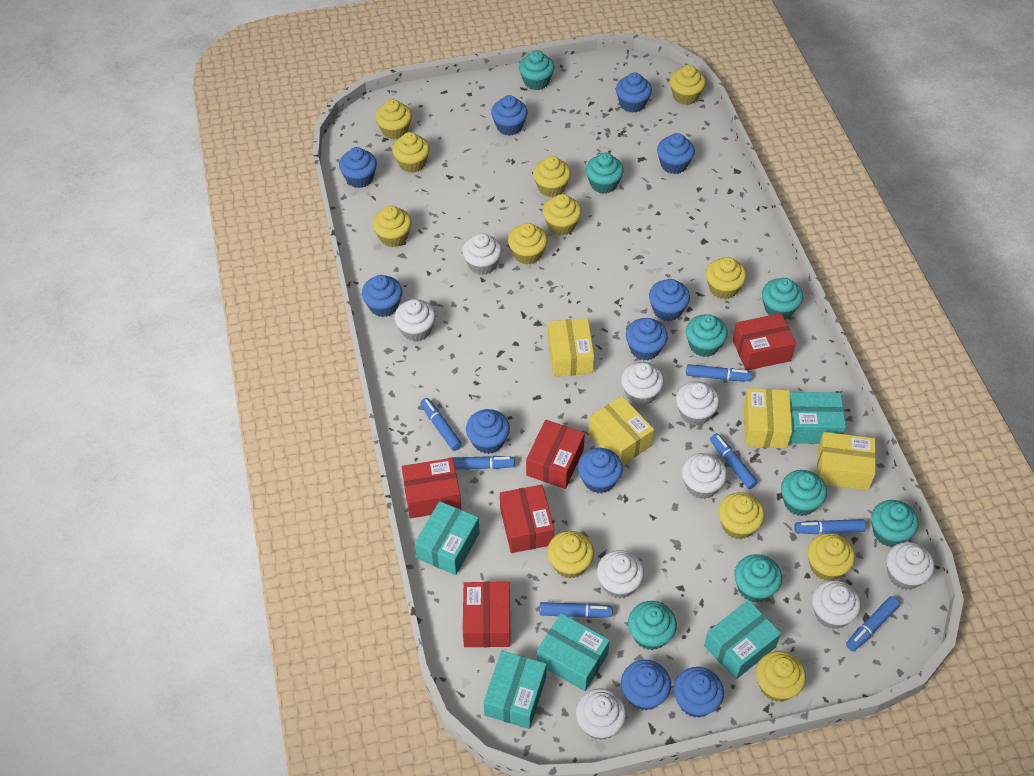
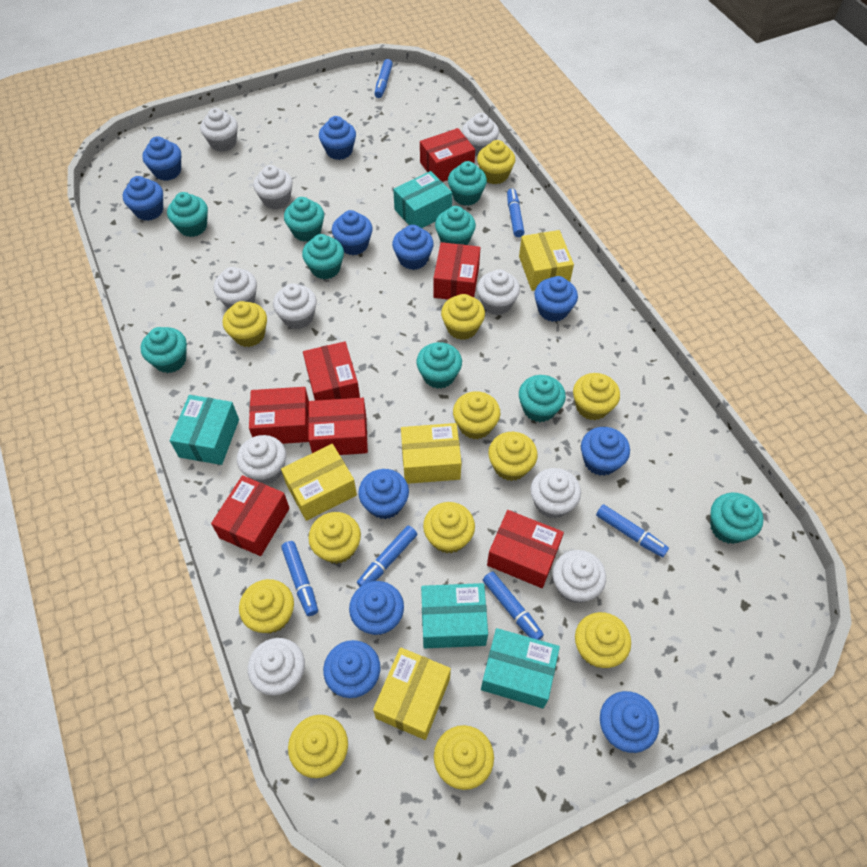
blue marker: [420,398,462,451] [449,456,515,470] [539,602,612,618] [686,364,751,381] [710,433,758,489] [794,519,866,534] [846,596,900,651] = 7 -> [281,541,318,616] [357,525,417,587] [374,59,393,98] [483,572,544,640] [507,188,525,237] [596,504,669,557] = 6
red box: [402,458,461,518] [463,582,510,647] [500,485,554,553] [526,420,585,489] [733,313,796,370] = 5 -> [211,475,290,556] [249,387,309,444] [303,342,360,401] [308,398,368,455] [420,128,475,182] [433,242,481,299] [487,510,564,588] = 7
turquoise box: [415,501,480,575] [483,651,547,729] [537,613,610,691] [704,600,781,679] [789,392,846,444] = 5 -> [170,395,239,465] [393,171,452,228] [421,583,488,648] [481,628,560,708] = 4
turquoise cupcake: [519,50,554,90] [586,153,624,194] [628,601,677,650] [686,314,728,357] [734,554,782,603] [762,278,803,319] [781,470,827,516] [871,500,918,547] = 8 -> [141,327,187,373] [167,192,208,237] [284,197,324,242] [302,234,344,279] [416,342,462,389] [435,206,476,245] [448,161,487,206] [519,375,566,422] [710,492,763,544] = 9
white cupcake: [394,299,436,341] [462,233,502,275] [576,688,627,740] [597,550,644,598] [621,362,664,406] [676,381,720,426] [682,453,727,499] [812,580,861,629] [886,542,935,590] = 9 -> [200,108,238,152] [214,267,257,309] [237,435,286,484] [248,638,305,695] [253,165,293,209] [273,283,317,329] [462,113,499,156] [477,269,520,315] [530,468,581,518] [552,550,606,603] = 10

